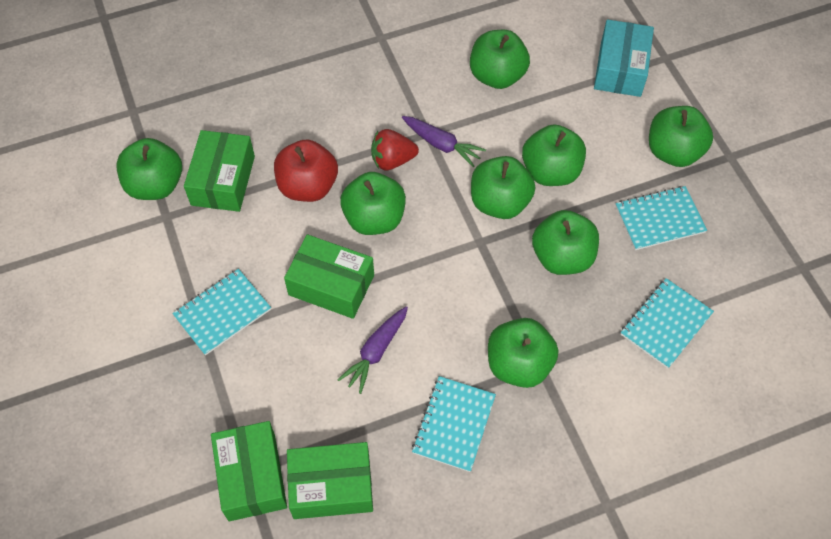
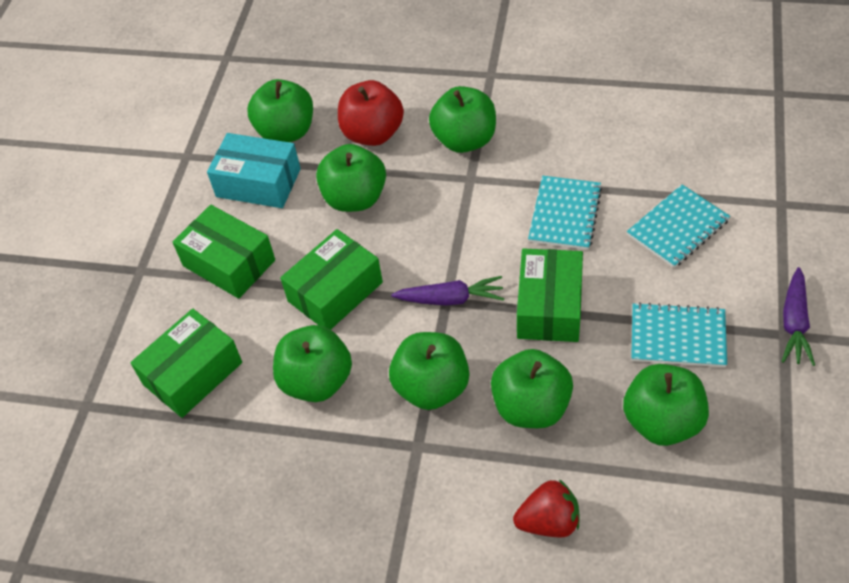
green apple: [116,138,182,200] [340,172,406,235] [470,30,530,89] [471,156,535,219] [488,318,558,388] [522,124,586,186] [532,210,599,275] [649,106,713,167] = 8 -> [247,79,313,142] [273,325,352,402] [316,144,386,212] [389,332,469,410] [429,86,496,153] [491,349,573,428] [623,364,709,446] = 7
turquoise notebook: [172,269,271,355] [412,376,496,472] [616,186,707,250] [620,278,714,369] = 4 -> [528,176,602,250] [627,184,730,268] [631,302,727,367] = 3

